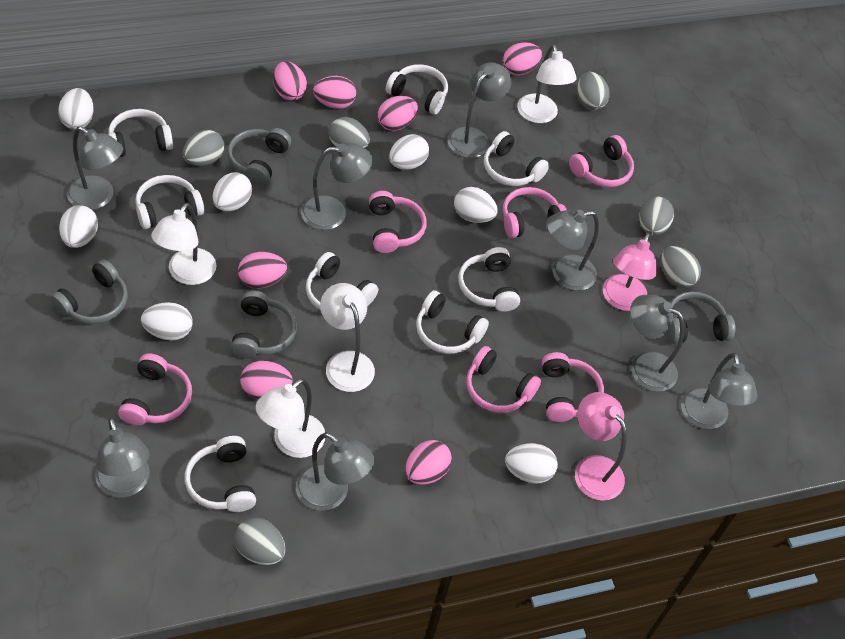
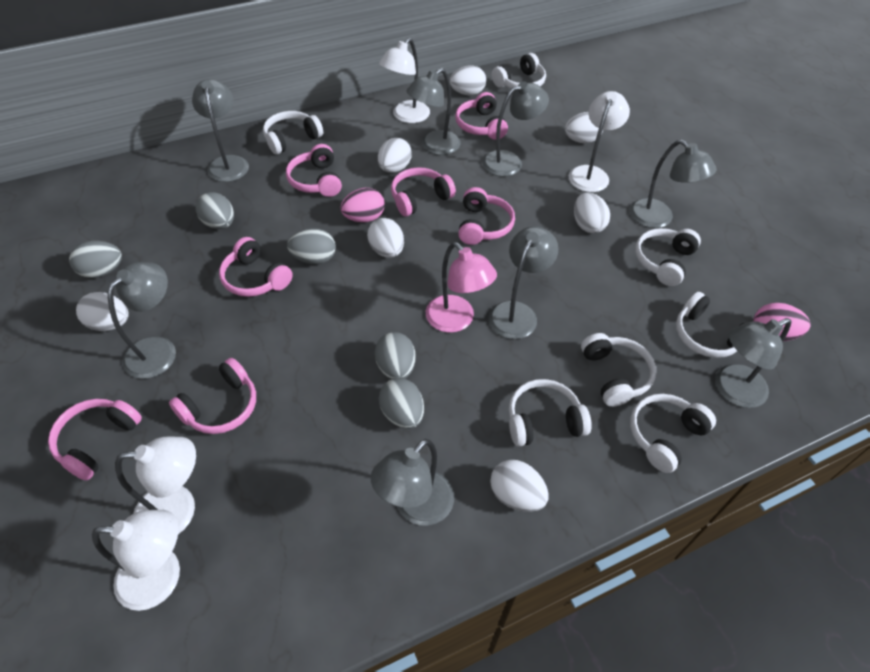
grey egg: [182,130,224,166] [234,518,286,565] [329,117,370,149] [577,72,610,110] [639,197,674,236] [661,246,701,288] = 6 -> [69,241,122,278] [195,192,234,229] [287,228,336,264] [375,332,415,379] [379,378,424,429] = 5
grey headphones: [50,259,128,324] [227,128,291,185] [230,290,297,359] [666,292,736,344] = 4 -> none = 0
pink egg: [238,252,287,289] [240,361,293,399] [273,61,307,101] [313,76,356,109] [377,96,418,131] [405,440,452,485] [503,43,542,75] = 7 -> [340,188,385,222] [753,303,811,341] = 2
pink headphones: [118,353,192,425] [369,191,427,253] [466,346,541,413] [503,187,566,238] [542,352,604,422] [569,135,634,187] = 6 -> [48,399,142,481] [169,358,256,434] [219,237,293,297] [286,144,342,197] [391,167,456,216] [455,92,508,140] [458,187,515,245] = 7
pink lamp: [575,392,627,501] [603,233,656,311] = 2 -> [426,242,497,333] = 1
white headphones: [108,109,173,157] [135,175,204,229] [185,436,256,512] [306,252,378,310] [386,64,448,114] [416,290,489,354] [458,247,520,312] [484,131,549,186] = 8 -> [263,111,323,155] [492,53,546,89] [509,379,592,447] [581,333,656,407] [630,394,716,473] [635,228,701,286] [676,292,745,358] = 7

